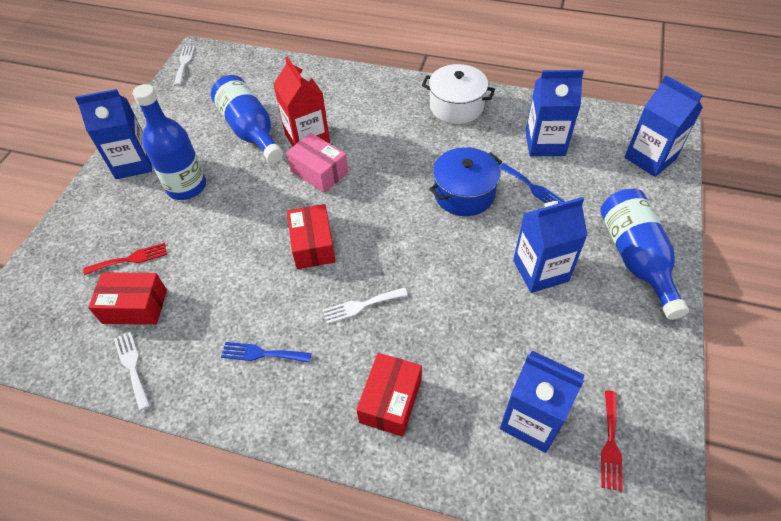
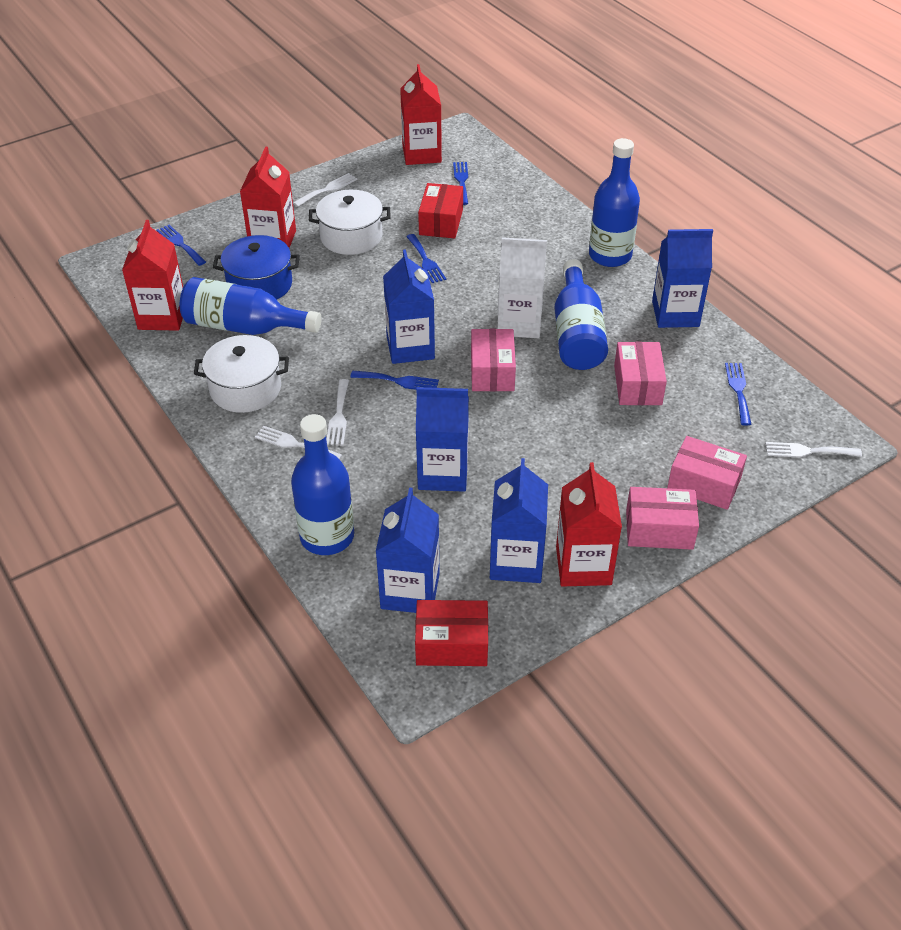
blue bottle: [133,84,206,200] [211,75,283,163] [600,189,689,320] = 3 -> [180,277,321,335] [291,414,354,555] [554,259,608,370] [589,138,640,267] = 4
blue fork: [221,342,312,363] [499,163,565,204] = 2 -> [157,225,206,266] [350,371,439,390] [406,234,446,283] [453,162,468,205] [725,363,752,426] = 5
pink box: [286,133,348,193] = 1 -> [471,329,516,391] [614,342,667,405] [626,487,699,550] [667,436,747,510] = 4
red box: [88,272,167,325] [287,204,336,269] [356,353,422,437] = 3 -> [415,600,488,666] [418,183,463,238] = 2
red carton: [273,56,330,146] = 1 -> [122,220,183,331] [240,147,296,248] [400,64,442,165] [556,462,622,586] = 4
red fork: [83,243,167,275] [601,390,623,491] = 2 -> none = 0
white carton: none = 0 -> [497,237,547,338] = 1
white fork: [114,332,150,411] [174,46,195,85] [323,287,408,324] = 3 -> [255,426,342,460] [293,173,358,207] [326,379,349,445] [765,442,862,458] = 4
white pot: [422,64,495,124] = 1 -> [194,335,289,413] [309,190,391,255] = 2

